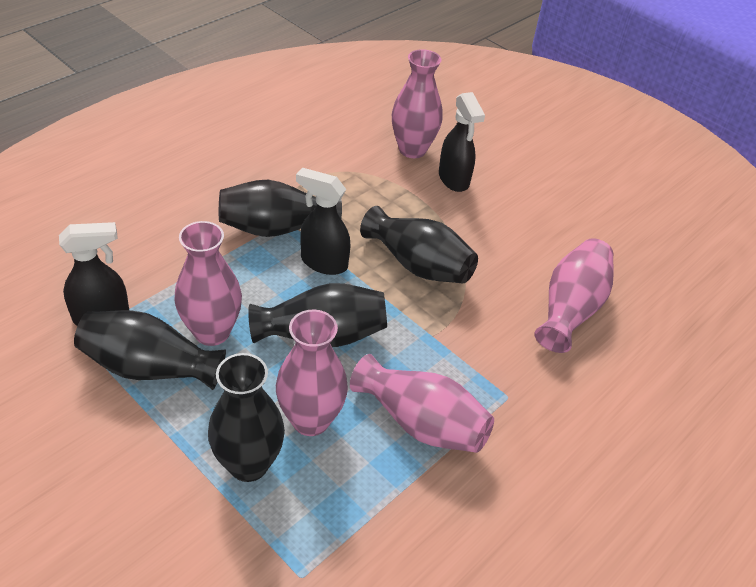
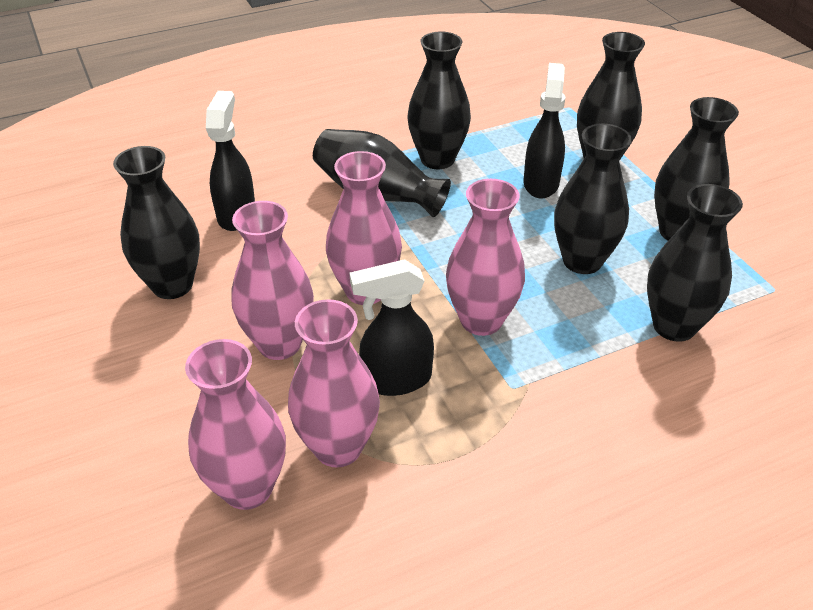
black vase: [74,310,226,390] [208,353,285,482] [219,180,342,237] [248,283,387,347] [360,206,478,284] = 5 -> [113,146,200,299] [313,129,451,217] [407,32,471,169] [554,124,632,274] [577,32,645,161] [647,184,743,342] [654,97,739,240] = 7

